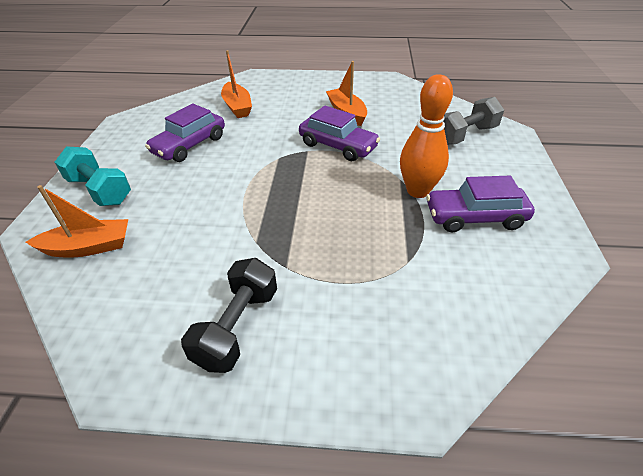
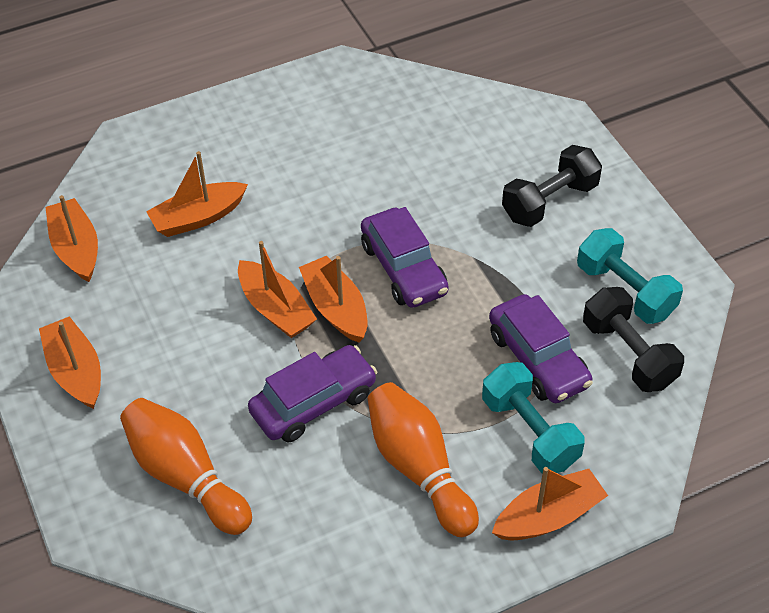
black dumbbell: [181,258,277,373] = 1 -> [502,145,602,227] [583,287,684,392] = 2
grey dumbbell: [443,97,504,145] = 1 -> none = 0
orange boat: [25,185,128,258] [221,50,252,118] [326,61,367,126] = 3 -> [39,316,101,409] [46,195,98,282] [146,151,248,237] [238,241,317,338] [299,256,367,343] [492,467,608,540] = 6
orange bowling pin: [400,74,453,198] = 1 -> [120,398,252,535] [367,382,479,537] = 2
turquoise dumbbell: [55,146,131,206] = 1 -> [482,362,585,474] [577,228,683,324] = 2

